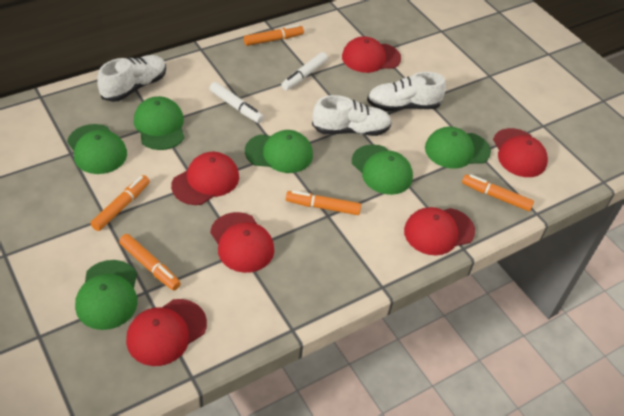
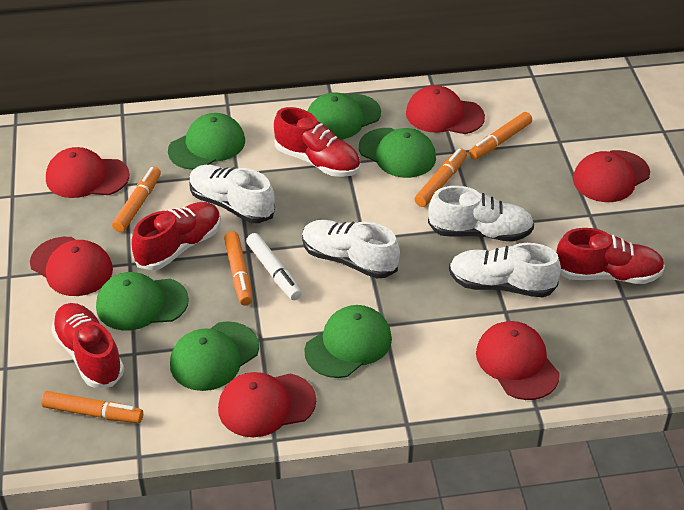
red shoe: none = 0 -> [51,303,124,388] [131,202,221,270] [274,107,361,177] [556,228,665,284] = 4
white marker: [209,82,264,123] [281,52,328,90] = 2 -> [246,233,302,300] = 1
white shoe: [97,55,166,102] [312,95,392,136] [367,72,446,111] = 3 -> [189,165,275,223] [302,220,400,278] [428,186,534,242] [449,243,561,297] = 4

